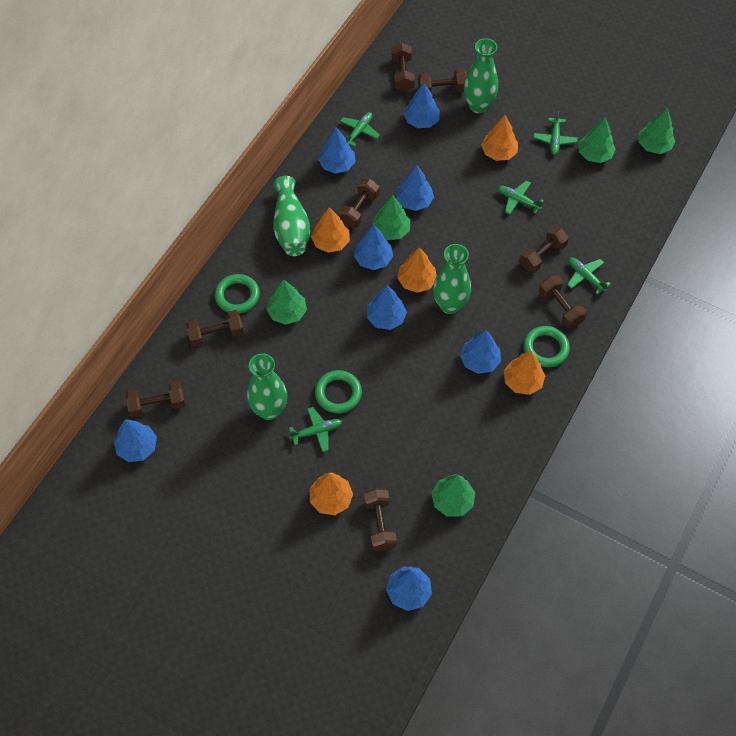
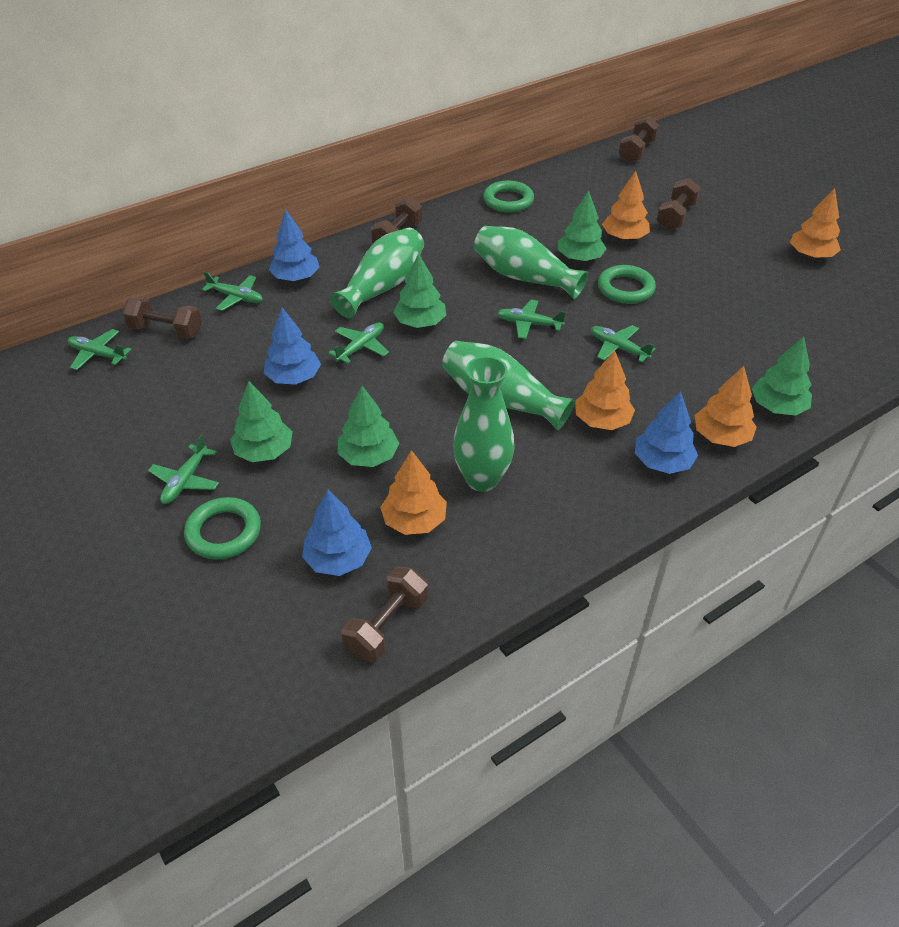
blue tree: [114,419,157,462] [318,128,356,174] [354,225,393,270] [367,285,407,330] [386,566,432,611] [396,165,434,211] [404,83,440,128] [460,329,501,374] = 8 -> [264,308,321,385] [269,210,320,281] [302,490,372,576] [635,392,698,474] = 4
brown dumbbell: [126,381,185,418] [186,310,244,347] [339,178,379,228] [364,488,397,551] [392,43,415,92] [418,69,467,92] [519,226,569,273] [539,275,587,328] = 8 -> [122,297,202,339] [342,567,428,662] [371,197,422,243] [619,116,659,163] [656,178,700,231] = 5
green plane: [289,407,342,452] [340,112,380,147] [498,181,544,214] [534,111,578,155] [567,257,611,294] = 5 -> [68,329,132,370] [148,435,219,504] [202,271,263,311] [328,322,389,364] [497,300,566,339] [591,325,656,363] = 6

